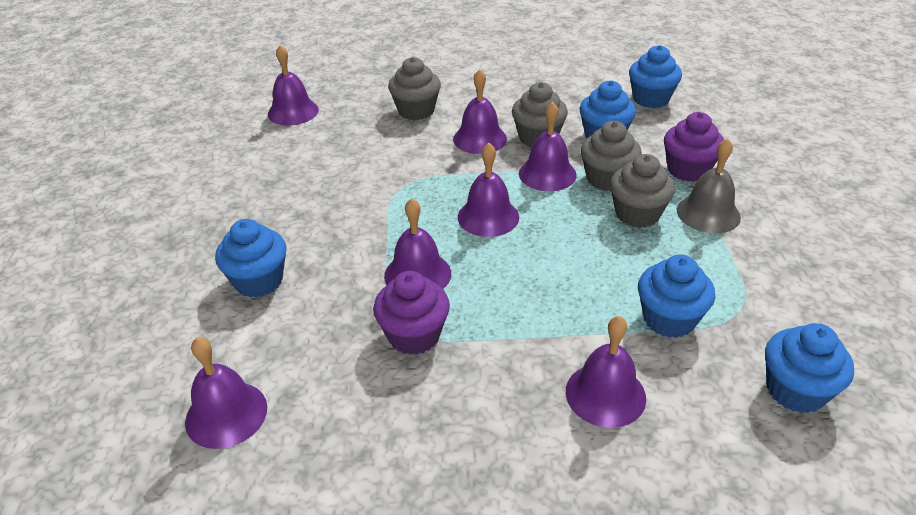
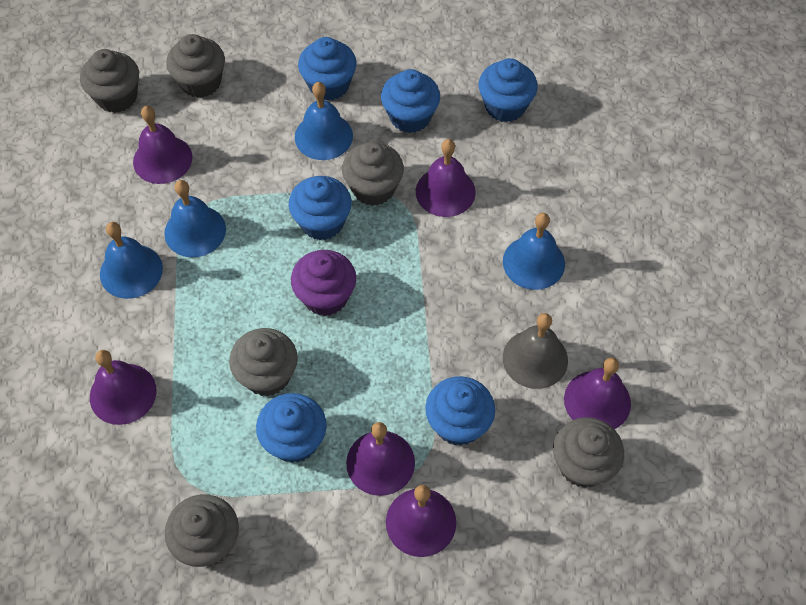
blue bell: none = 0 -> [100,222,163,299] [164,180,226,257] [295,82,353,160] [503,213,565,290] = 4
blue cupcake: [215,219,287,297] [580,80,636,138] [629,45,682,108] [638,254,715,338] [765,323,854,413] = 5 -> [256,393,327,463] [289,176,352,240] [298,37,356,101] [381,69,440,133] [425,376,495,446] [479,58,538,122] = 6
grey cupcake: [388,57,441,120] [512,82,568,147] [581,121,642,191] [610,154,675,228] = 4 -> [80,49,139,113] [165,494,239,567] [167,34,225,98] [229,328,298,396] [342,142,404,206] [553,417,624,488] = 6
purple bell: [185,337,267,449] [268,45,319,125] [384,198,451,289] [453,69,507,154] [458,143,519,237] [519,102,577,191] [566,316,646,428] = 7 -> [90,350,157,425] [133,106,192,184] [346,422,415,496] [386,485,456,557] [416,139,476,217] [564,357,631,429] = 6
purple cupcake: [373,271,450,355] [664,112,724,182] = 2 -> [291,250,356,316] = 1

